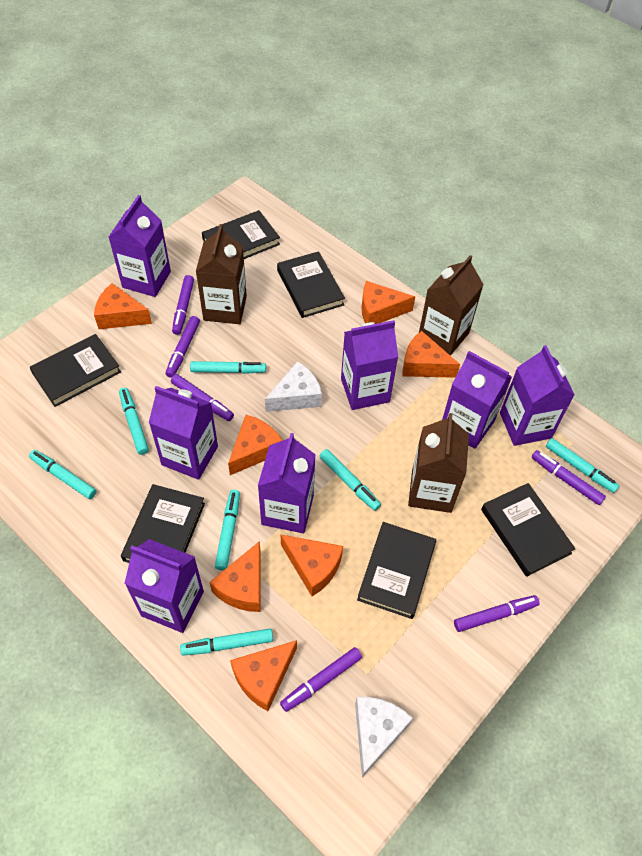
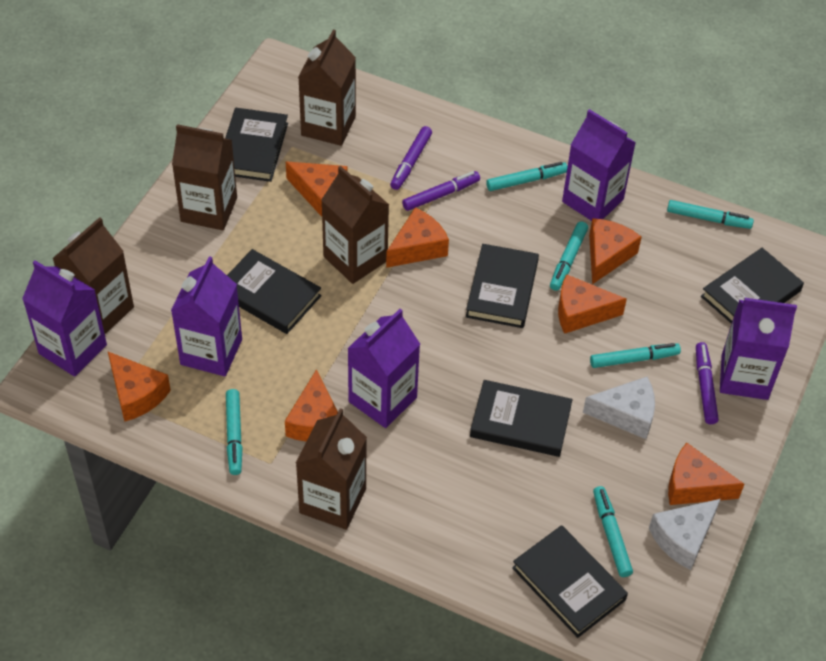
brown carton: [196,224,247,324] [408,413,469,513] [419,255,484,356] = 3 -> [52,217,134,334] [172,124,237,230] [296,408,367,530] [298,30,356,146] [321,166,389,284] = 5
purple carton: [109,195,171,297] [124,539,204,633] [149,386,218,480] [258,433,316,533] [341,320,398,410] [442,351,512,449] [500,345,575,446] = 7 -> [22,260,107,377] [171,256,242,376] [347,309,420,428] [562,109,636,221] [720,298,797,400] = 5
purple marker: [165,316,200,378] [171,374,234,421] [172,275,194,335] [280,647,362,712] [454,595,540,632] [532,450,606,505] = 6 -> [390,126,432,190] [402,171,480,211] [696,342,719,424] = 3
turquoise marker: [29,450,97,499] [119,388,149,455] [180,628,273,656] [190,361,266,374] [215,490,240,571] [320,449,381,511] [546,438,619,493] = 7 -> [226,389,243,475] [486,162,568,191] [550,221,588,291] [590,343,681,368] [593,486,633,577] [667,200,754,229] = 6

